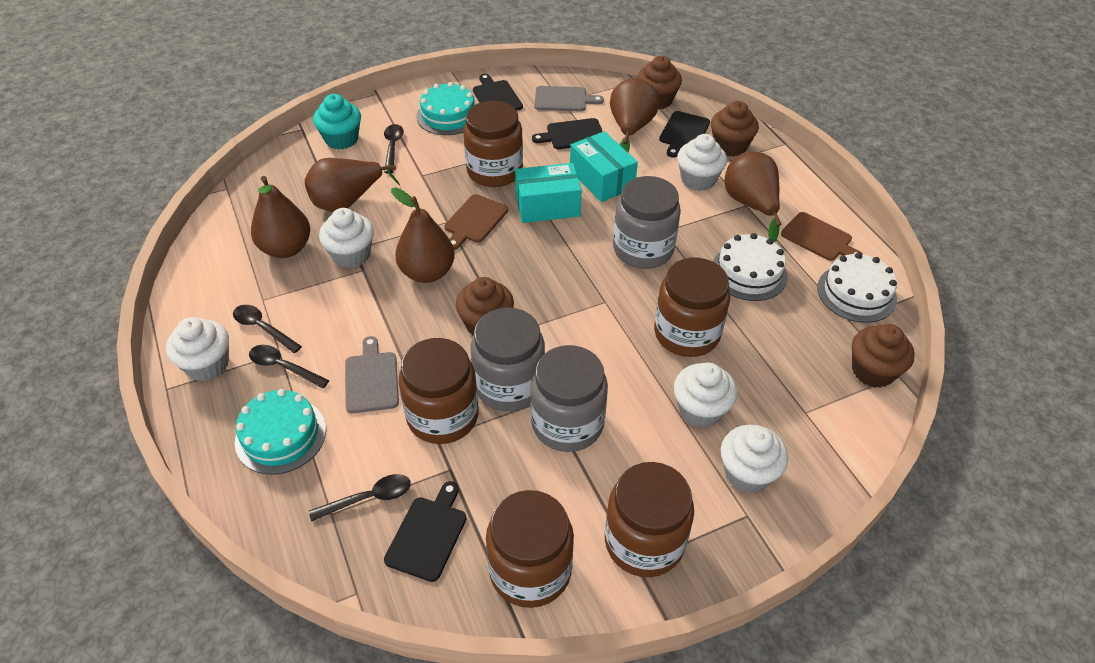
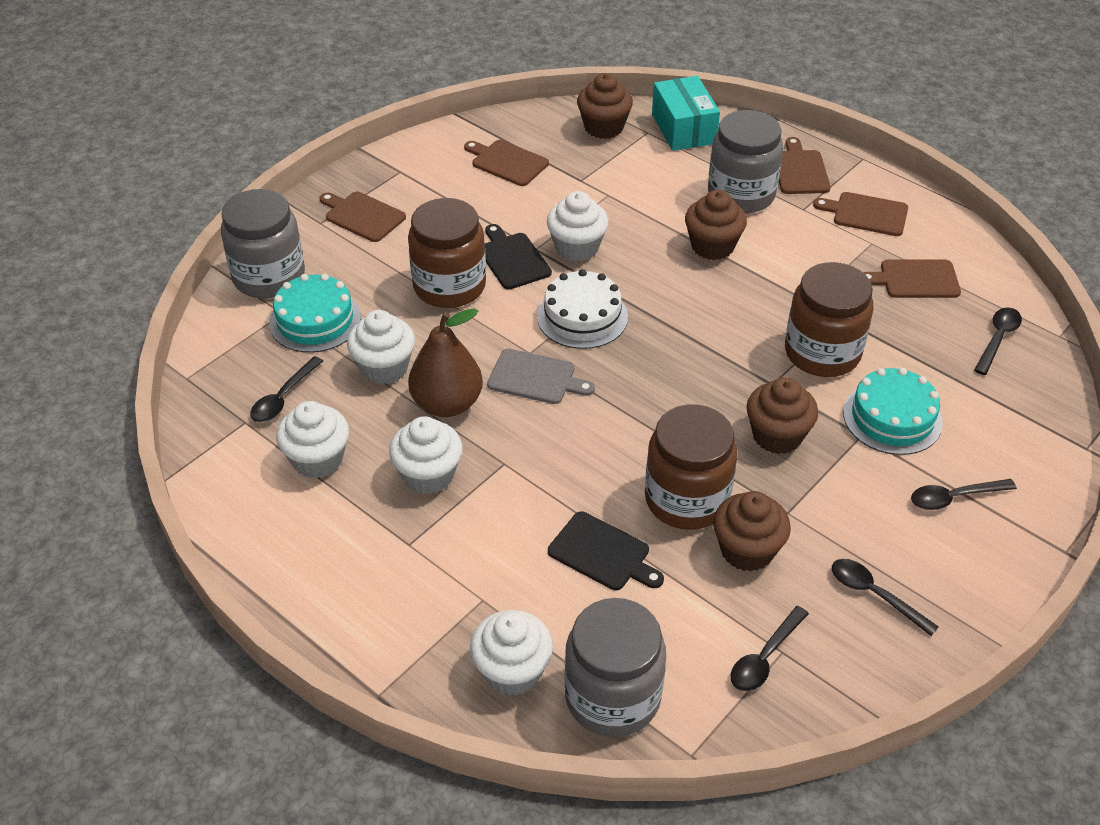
black cutting board: [384,481,467,582] [473,74,523,111] [532,118,603,149] [659,111,710,158] = 4 -> [485,224,552,289] [548,511,664,590] = 2
black spoon: [233,305,302,353] [249,345,329,389] [309,474,411,521] [384,124,404,173] = 4 -> [250,356,323,422] [731,606,809,691] [832,559,939,636] [911,479,1017,510] [974,308,1022,375] = 5
brown cutting board: [445,194,508,250] [781,212,864,261] = 2 -> [319,192,406,242] [464,140,549,186] [779,137,831,194] [813,192,908,236] [863,260,961,298] = 5
brown jar: [399,338,479,444] [463,101,523,187] [486,490,574,608] [605,462,694,577] [654,258,730,357] = 5 -> [408,198,486,308] [645,404,737,530] [785,262,874,377] = 3
brown pear: [251,176,310,258] [305,158,400,212] [391,188,455,283] [610,78,659,153] [725,152,782,242] = 5 -> [408,308,483,417] = 1
grey cutting board: [345,336,399,413] [534,86,604,112] = 2 -> [487,349,595,404] = 1
turquoise box: [515,163,582,223] [570,131,638,202] = 2 -> [652,76,720,151] = 1
turquoise cupcake: [313,94,361,150] = 1 -> none = 0
white cake: [713,233,788,301] [817,253,897,323] = 2 -> [537,269,628,349] = 1

